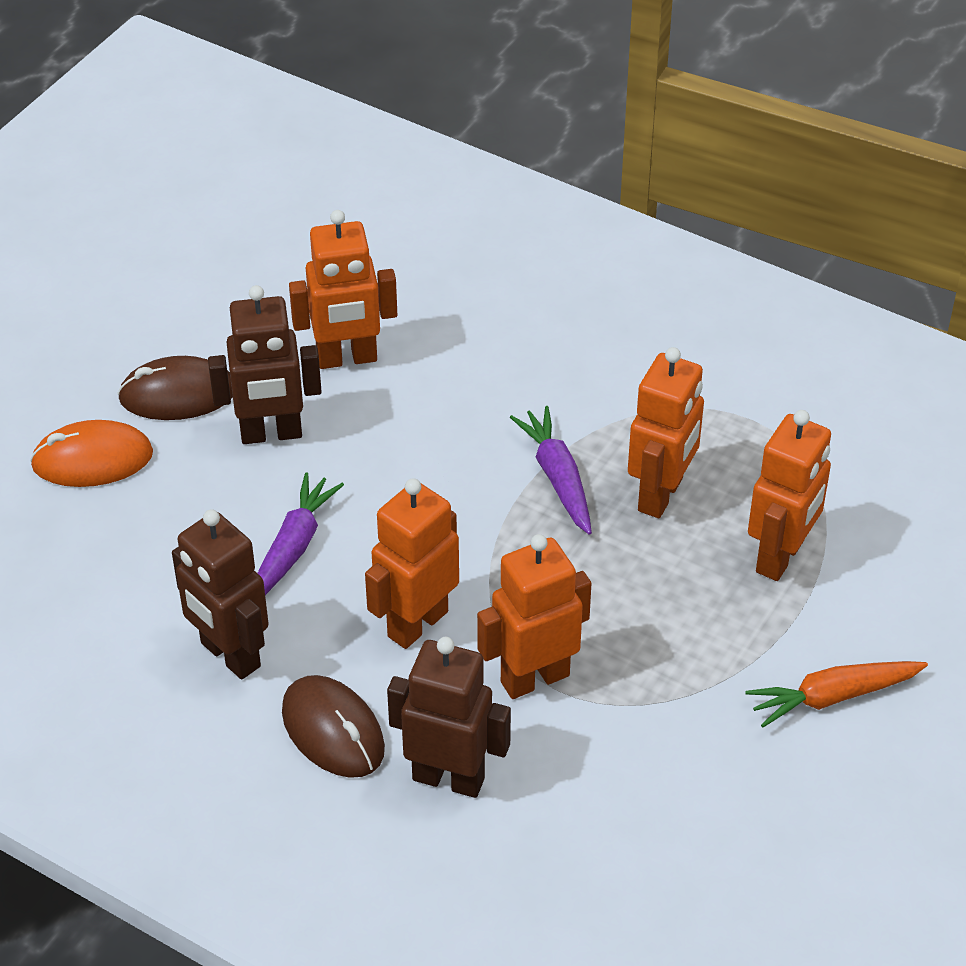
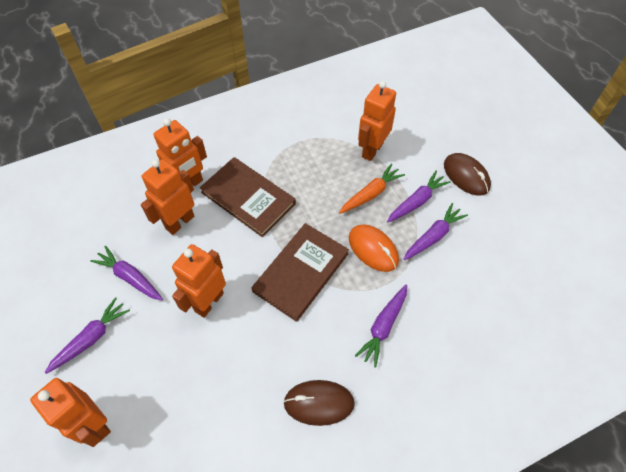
brown book: none = 0 -> [200,157,296,237] [252,223,349,322] = 2
brown robot: [172,509,269,680] [208,285,322,444] [387,637,511,798] = 3 -> none = 0
purple carrot: [258,473,344,595] [510,406,592,535] = 2 -> [45,297,130,374] [90,246,163,300] [355,285,407,367] [387,171,451,222] [404,203,468,260] = 5

